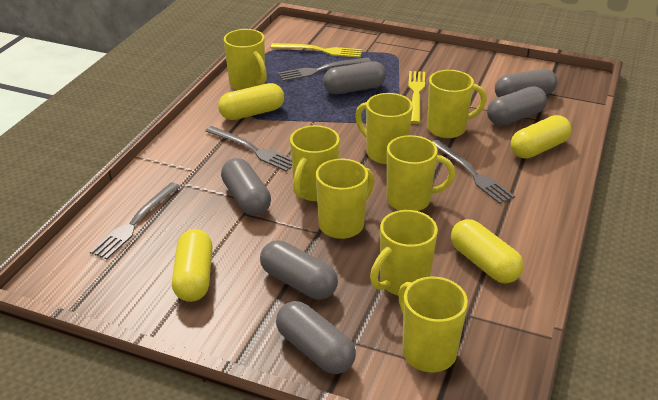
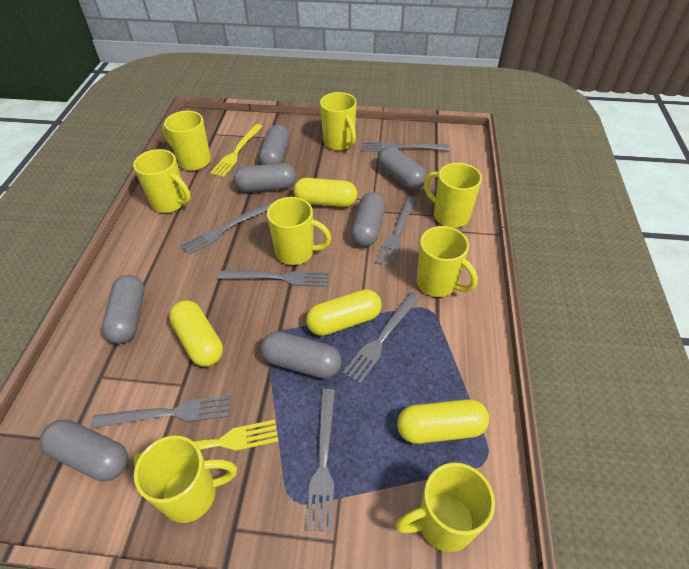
grey capsule: [221,158,271,216] [260,240,338,300] [276,301,356,374] [323,61,386,94] [487,86,547,125] [495,69,558,97] = 6 -> [40,419,128,482] [102,275,145,344] [234,163,296,192] [259,125,289,165] [260,331,341,379] [351,192,386,247] [378,146,427,190] = 7
grey fork: [90,182,180,260] [205,126,292,172] [278,57,371,81] [432,140,515,204] = 4 -> [91,396,230,429] [180,202,272,255] [218,270,329,287] [306,389,335,532] [343,292,420,384] [362,142,450,152] [375,195,417,268] = 7

